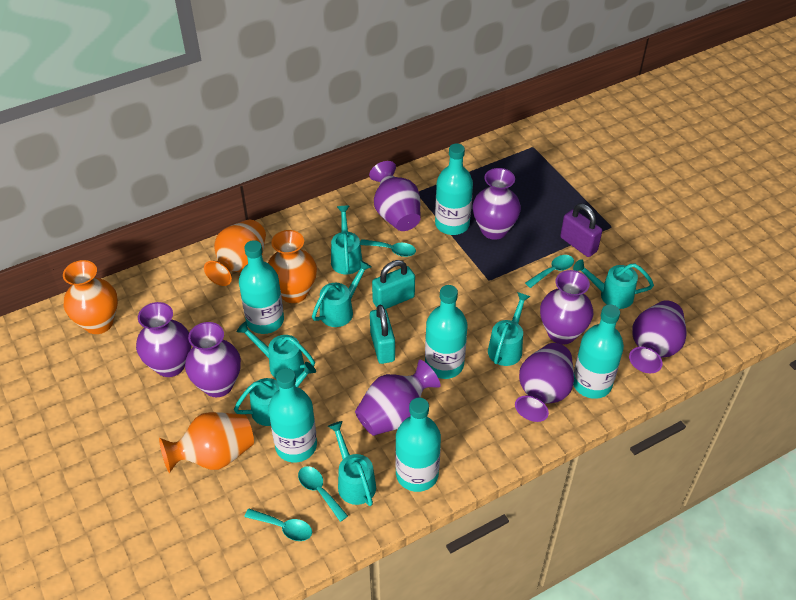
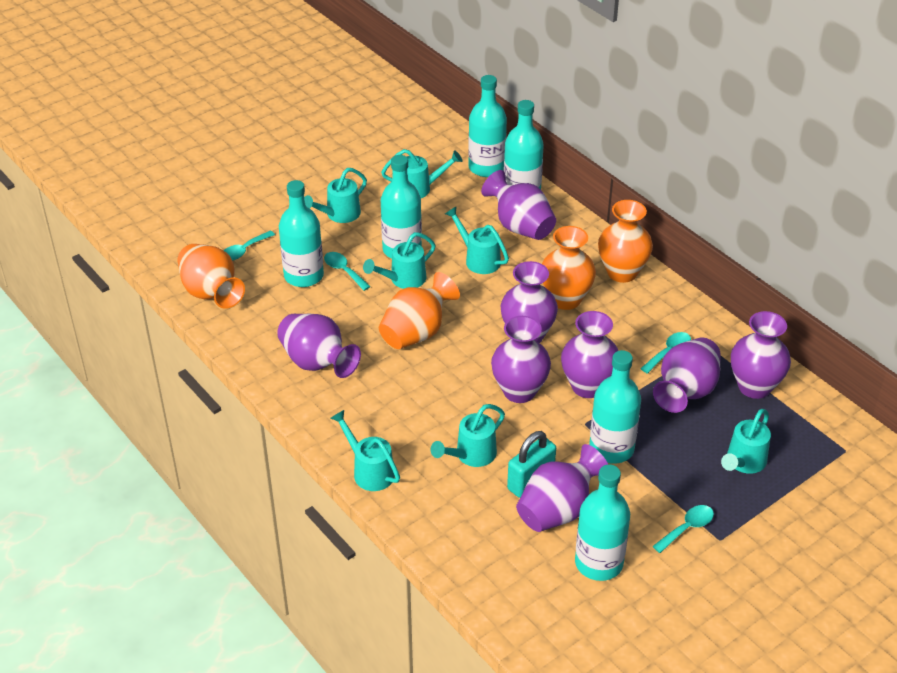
purple padlock: [560,204,602,257] = 1 -> none = 0
turquoise padlock: [370,305,395,364] [372,260,415,309] = 2 -> [507,431,556,498] = 1

